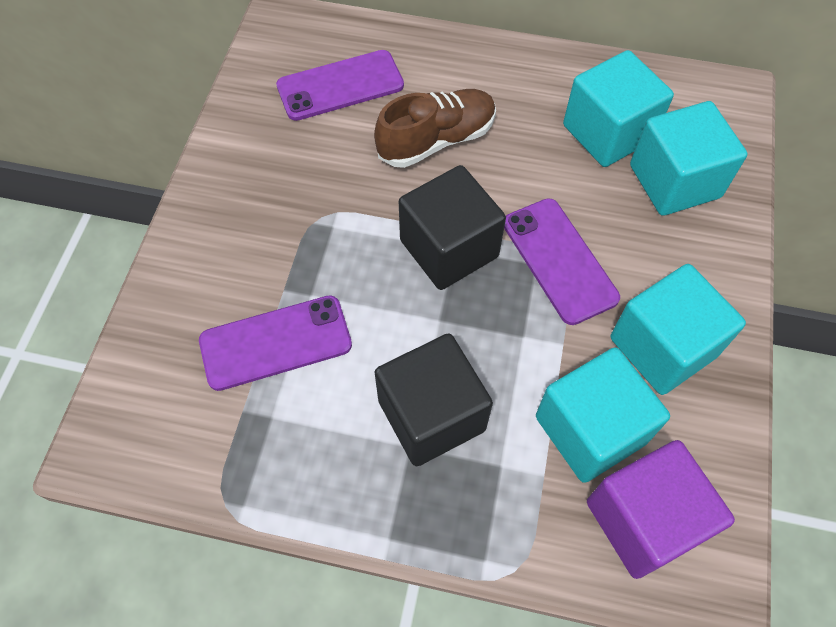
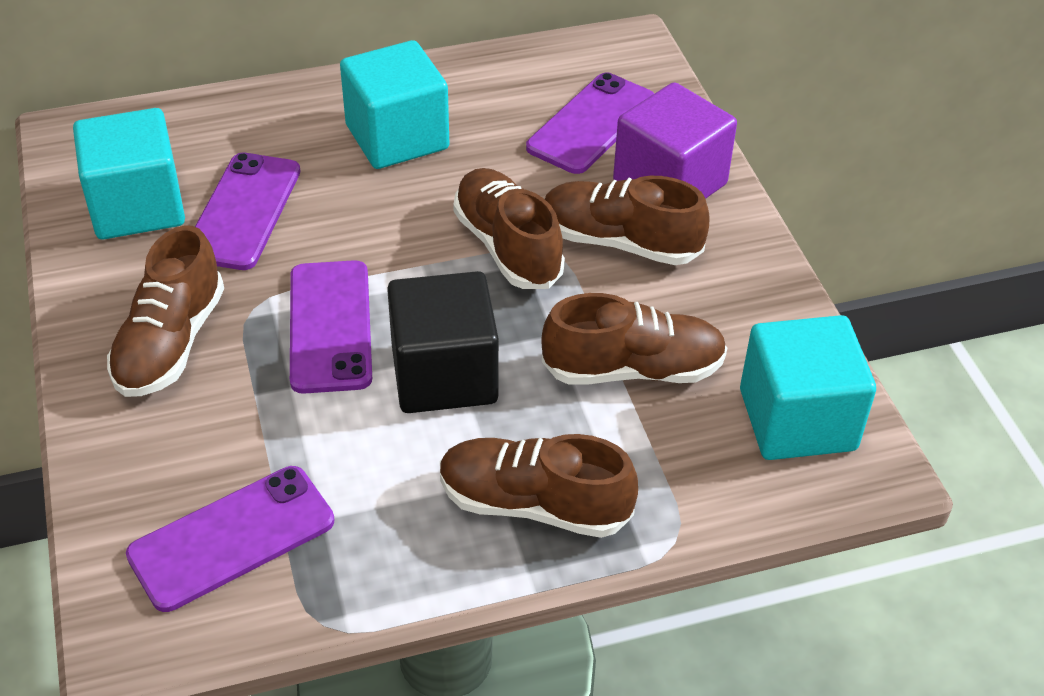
black cube: [374,333,493,466] [399,165,506,290] = 2 -> [387,271,499,413] = 1
brown shoe: [374,89,496,168] = 1 -> [107,226,224,397] [440,434,638,538] [453,168,565,289] [541,293,727,385] [545,176,710,265] = 5
purple phone: [199,295,352,391] [276,50,404,121] [504,198,620,325] = 3 -> [126,466,335,612] [195,152,300,270] [290,260,372,394] [526,72,654,174] = 4
turquoise cube: [536,348,670,483] [563,50,674,167] [611,264,746,395] [630,101,748,216] = 4 -> [73,108,185,239] [340,40,449,169] [740,315,876,460] = 3

